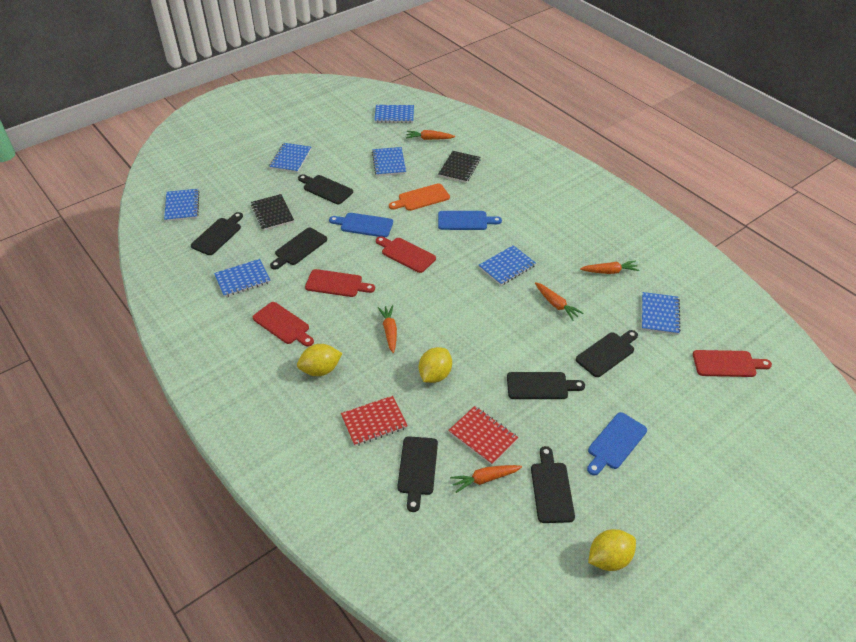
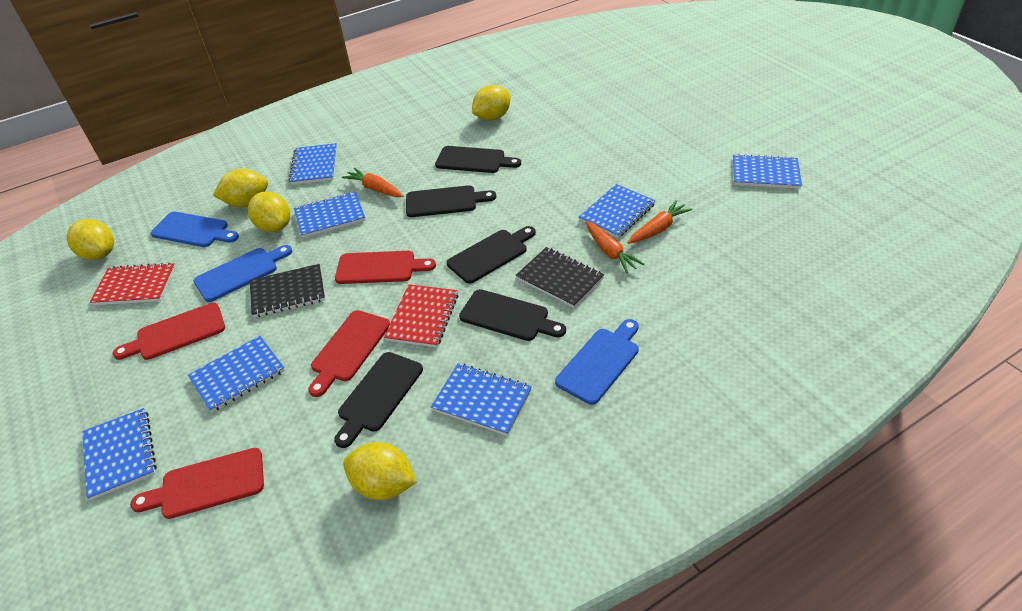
black cutting board: [191,212,243,255] [270,228,327,270] [298,174,353,204] [397,436,438,512] [507,372,585,399] [531,446,575,523] [576,330,638,377] = 7 -> [334,352,423,448] [406,185,496,217] [435,146,521,173] [447,226,536,284] [459,289,566,341] = 5
orange carrot: [378,305,397,353] [406,130,455,140] [450,465,522,493] [535,282,583,321] [580,260,639,274] = 5 -> [342,168,404,197] [585,221,645,273] [628,200,692,244] = 3
orange cutting board: [389,183,450,211] = 1 -> none = 0
yellow lemon: [297,344,342,376] [419,347,452,383] [588,529,636,571] = 3 -> [67,219,114,260] [213,169,268,207] [248,192,290,232] [343,442,417,500] [472,85,511,121] = 5

